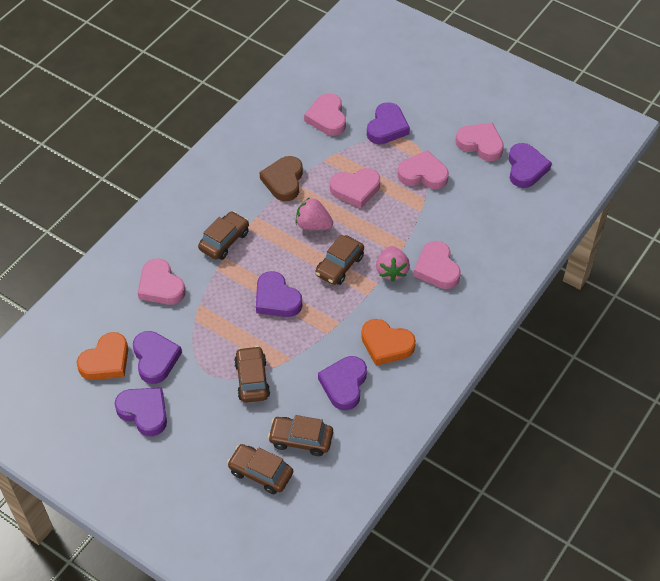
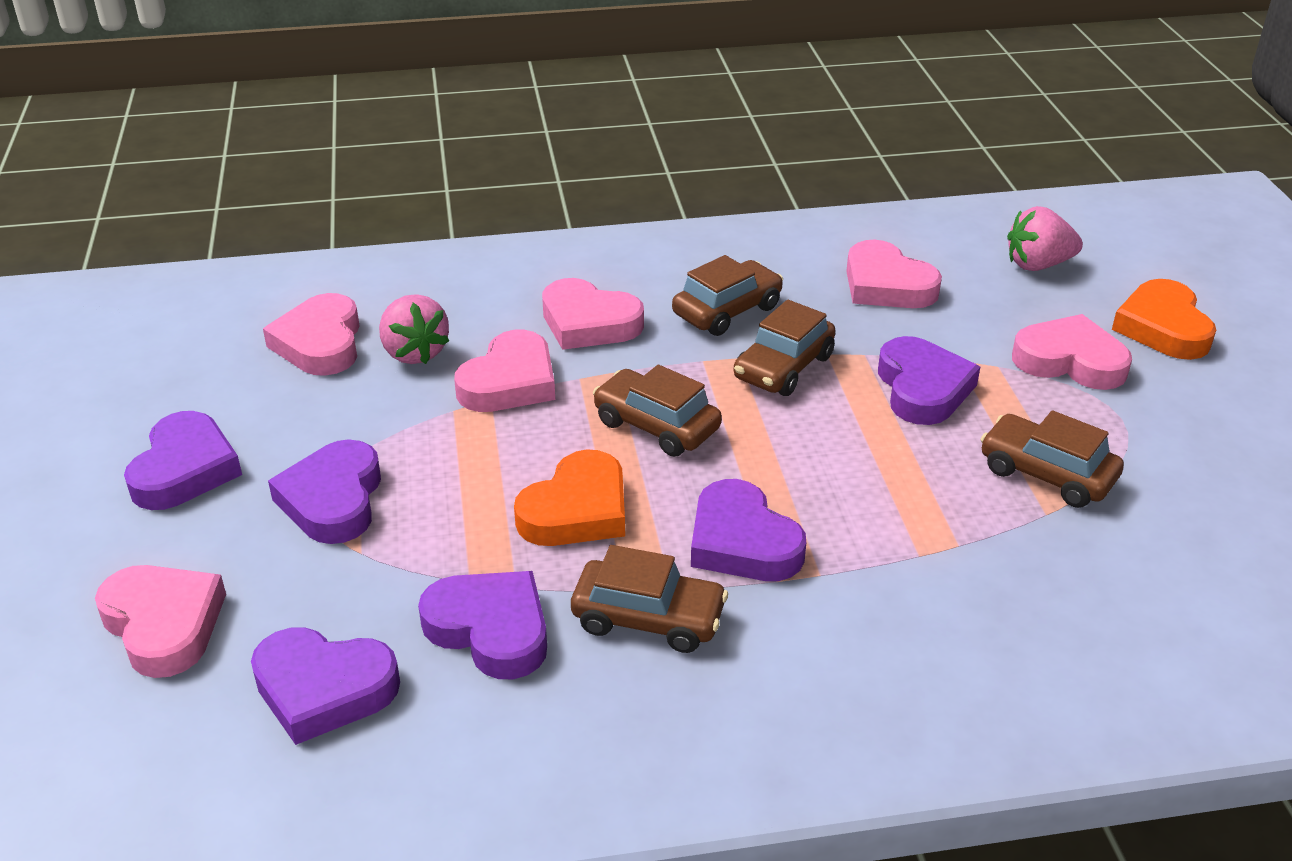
brown heart: [259,156,303,201] = 1 -> none = 0

